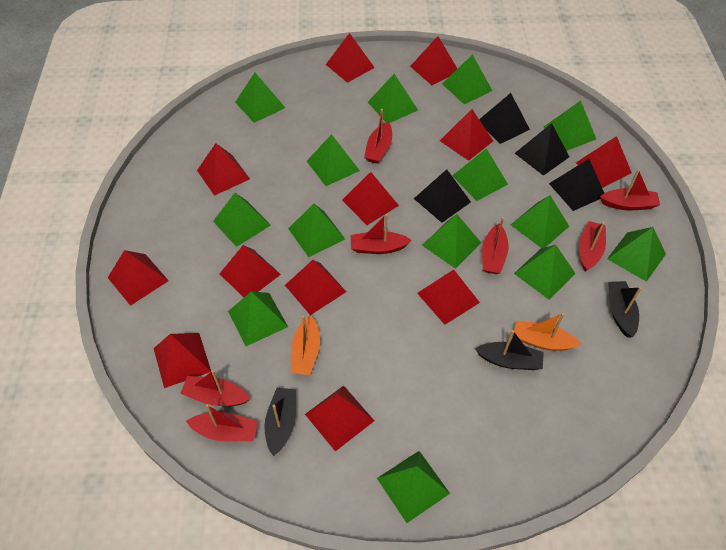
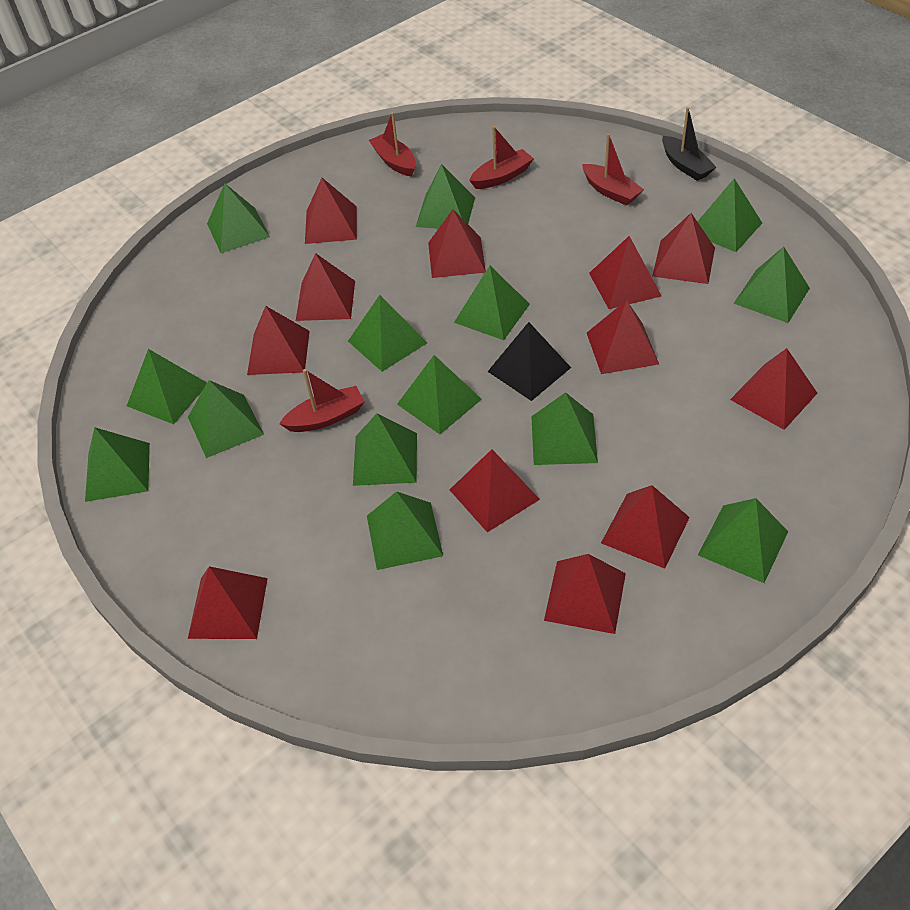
black boat: [264,388,296,456] [475,330,544,370] [608,281,642,338] = 3 -> [662,107,716,181] = 1
black pyramid: [414,169,471,223] [479,93,530,144] [515,123,569,176] [549,159,604,211] = 4 -> [487,322,571,401] = 1
orange boat: [291,315,320,375] [514,313,581,351] = 2 -> none = 0
red boat: [180,370,250,406] [186,404,258,441] [351,214,412,254] [364,109,392,164] [482,217,509,274] [579,221,606,271] [600,169,660,210] = 7 -> [279,369,365,432] [369,112,416,177] [469,126,534,189] [582,134,644,206] = 4

